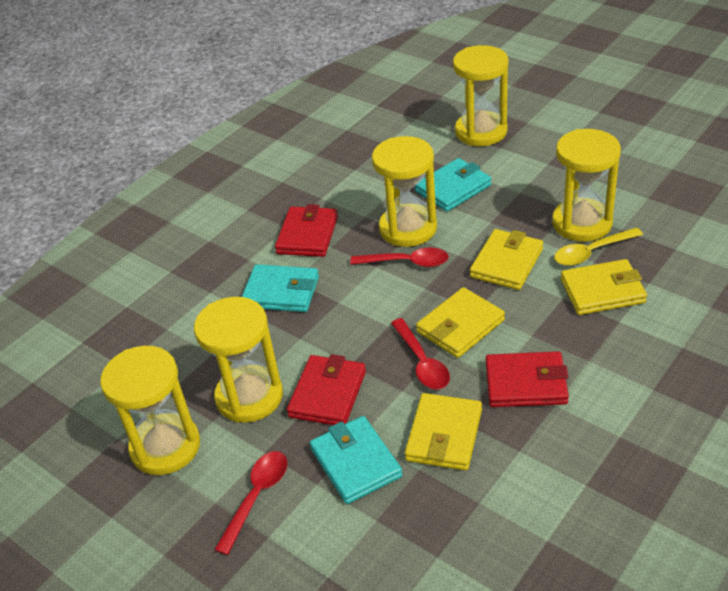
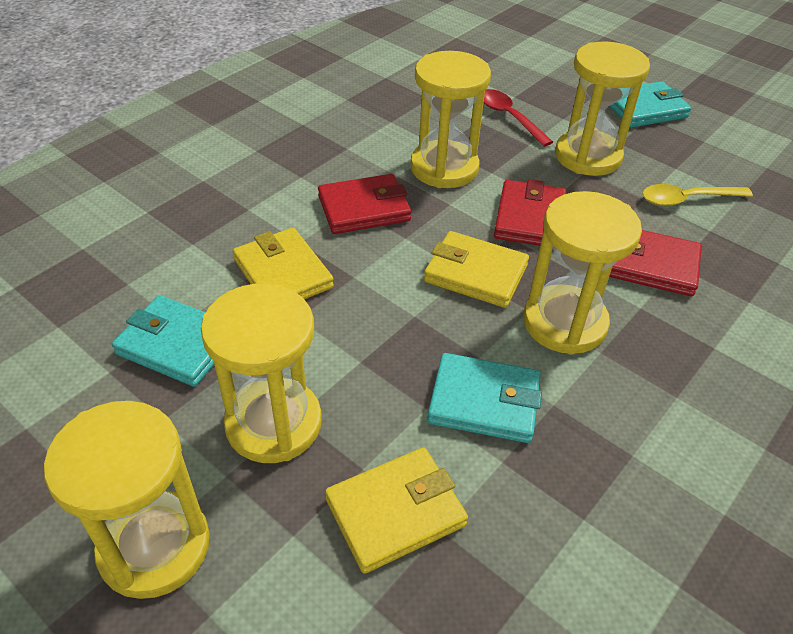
red spoon: [214,451,287,555] [350,248,449,267] [391,318,450,390] = 3 -> [484,89,553,147] = 1
yellow wallet: [405,393,482,471] [416,287,505,358] [470,229,543,290] [561,259,647,315] = 4 -> [233,228,334,299] [325,447,468,574] [424,231,529,308] = 3

